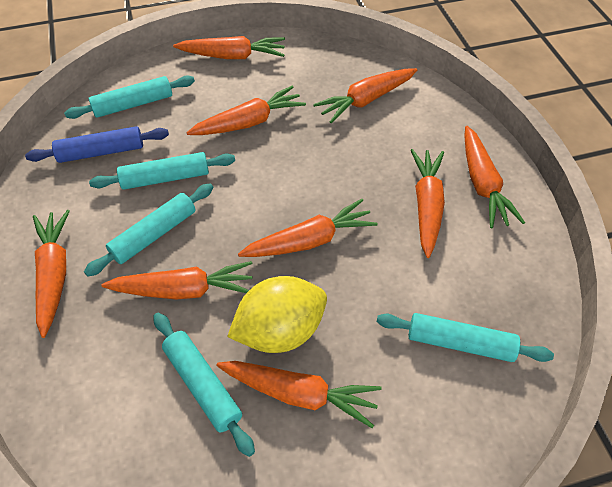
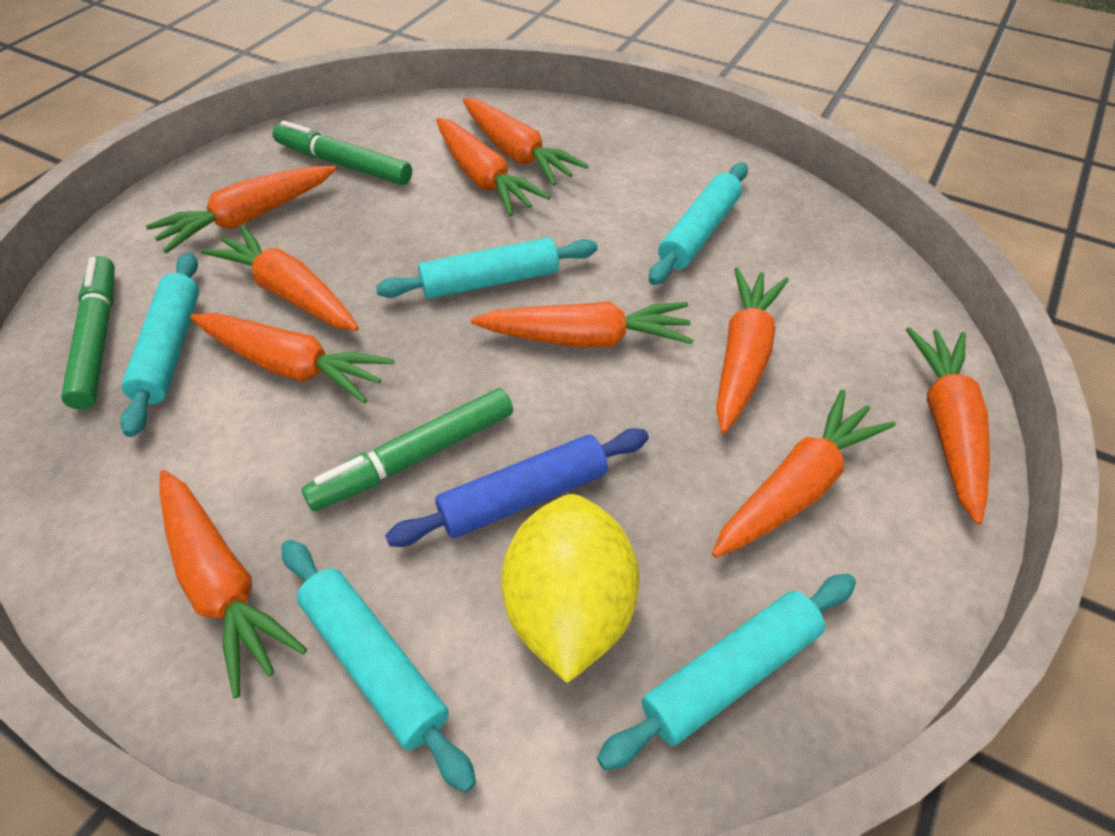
green marker: none = 0 -> [61,256,115,409] [273,120,412,185] [302,388,513,511] = 3
orange carrot: [33,210,70,338] [102,261,253,300] [173,36,285,59] [186,86,306,135] [217,361,382,428] [238,199,378,257] [313,68,417,123] [411,149,445,258] [464,126,525,228] = 9 -> [146,166,336,254] [159,470,307,698] [190,313,394,404] [201,225,359,331] [436,118,550,216] [463,98,589,186] [471,301,694,347] [712,389,896,558] [716,267,789,433] [906,327,990,525] = 10

